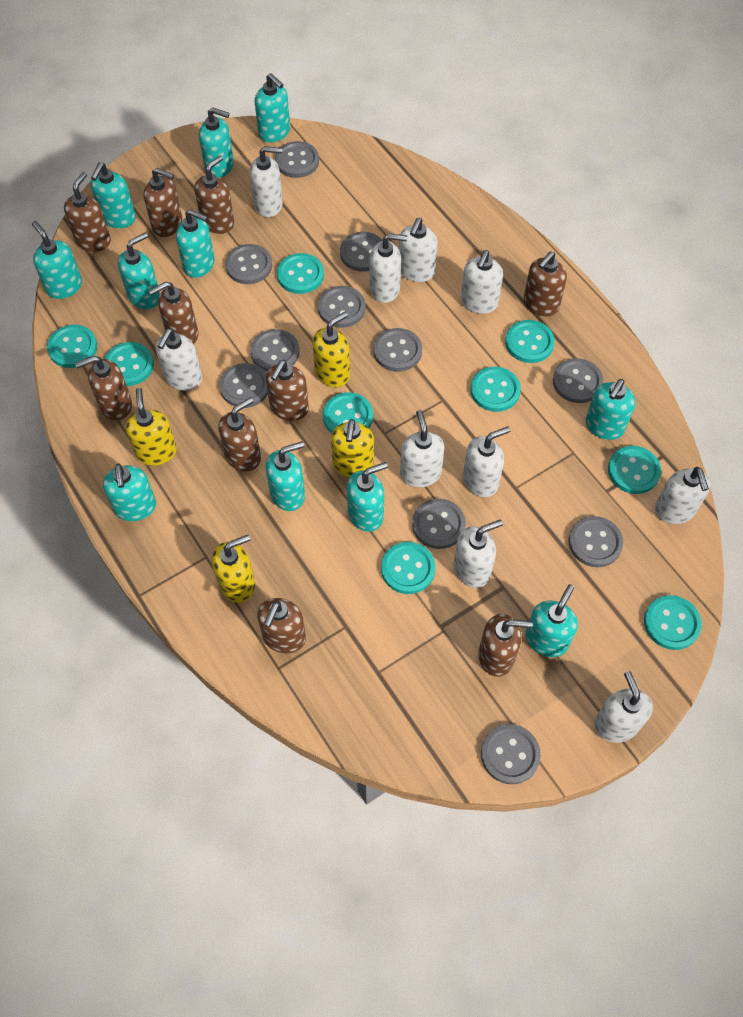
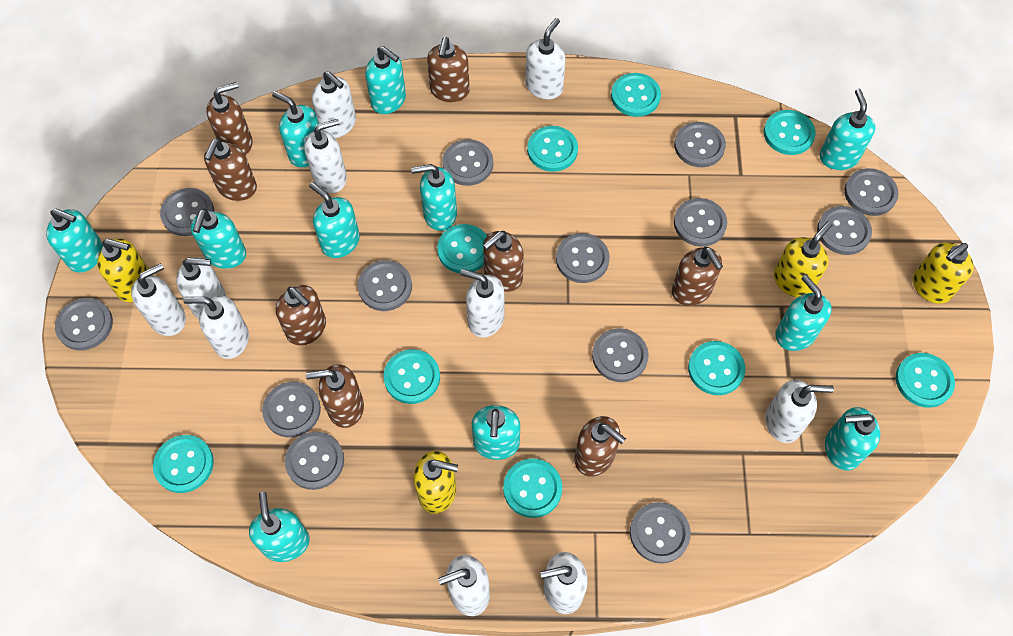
brown soap dispenser: [64,172,111,252] [75,356,132,421] [144,168,182,237] [149,281,198,344] [194,155,234,234] [218,397,261,472] [257,598,306,653] [266,360,309,421] [479,614,533,677] [524,251,567,316] = 10 -> [204,138,257,201] [206,82,253,155] [276,285,326,345] [306,364,364,428] [427,37,470,102] [483,231,524,292] [574,416,626,477] [672,247,723,306] = 8
grey button: [219,363,268,408] [225,244,272,284] [250,329,300,372] [275,141,319,178] [318,286,365,328] [340,232,383,272] [373,328,422,372] [412,498,466,549] [481,724,541,784] [553,358,604,403] [568,516,623,567] = 11 -> [55,298,113,350] [160,188,214,236] [262,382,321,437] [285,432,344,490] [358,260,412,311] [442,139,493,186] [556,233,610,283] [592,328,649,382] [630,502,691,564] [674,122,726,167] [674,198,727,247] [817,206,872,255] [844,168,898,216] = 13

